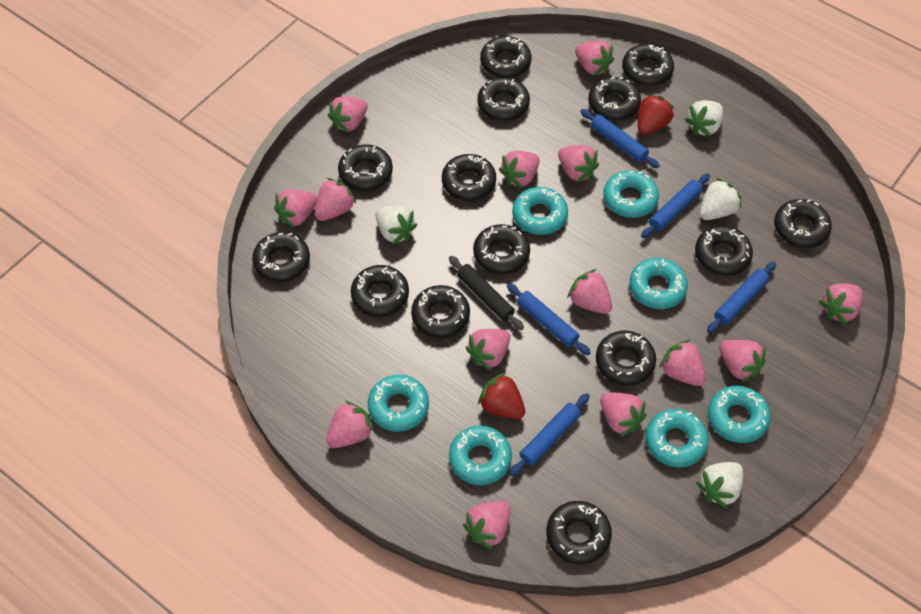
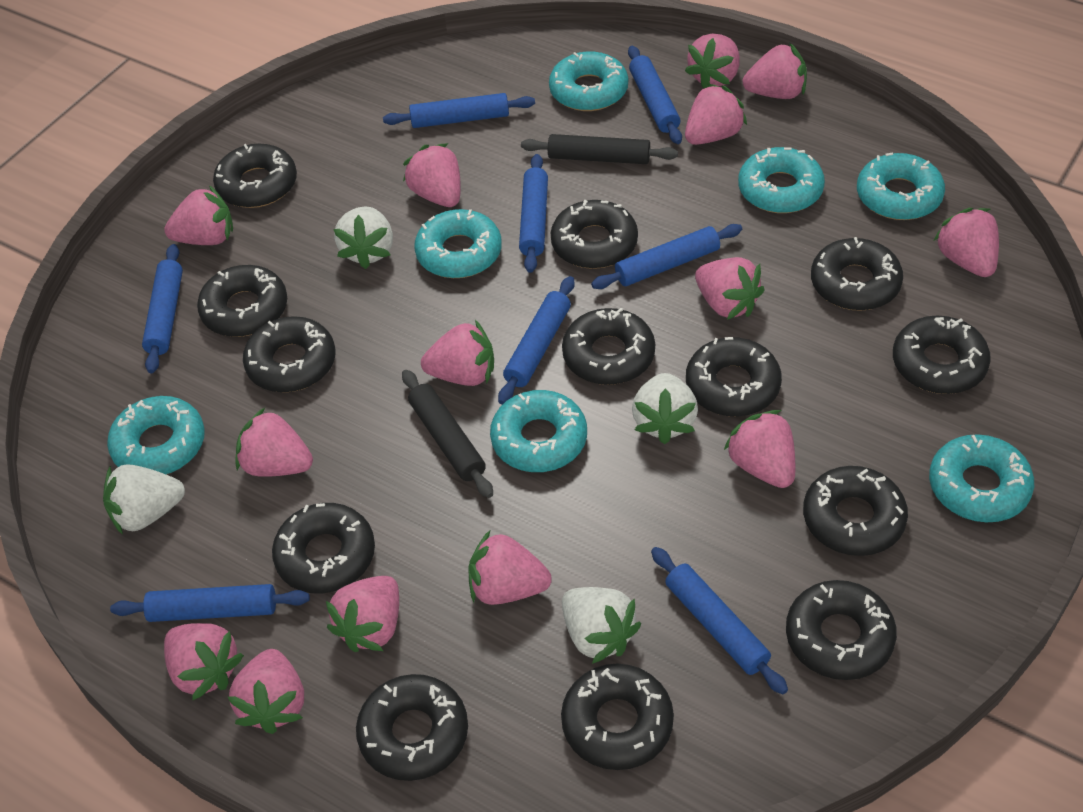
black donut: [252,232,310,282] [338,144,393,191] [351,265,409,317] [411,285,470,338] [442,154,496,201] [473,224,530,274] [477,77,530,121] [480,36,531,78] [546,501,612,564] [588,77,641,121] [596,331,656,385] [622,44,674,86] [695,226,753,276] [774,199,832,248] = 14 -> [197,265,287,337] [213,144,297,208] [243,316,335,393] [272,503,375,593] [356,674,468,781] [551,200,638,269] [561,664,674,770] [562,308,655,385] [686,337,782,417] [786,580,897,680] [803,466,908,556] [811,237,903,311] [893,316,991,394] = 13
black rolling pin: [449,256,524,330] = 1 -> [402,370,493,498] [521,134,678,164] = 2
blue rolling pin: [507,283,591,355] [510,393,590,476] [580,109,660,168] [641,173,710,238] [707,261,776,333] = 5 -> [110,584,310,622] [142,244,183,374] [383,93,535,128] [498,276,575,405] [519,154,548,273] [591,224,742,289] [628,46,682,144] [651,547,788,694] = 8
red strawberry: [478,373,525,419] [638,94,674,135] = 2 -> none = 0

